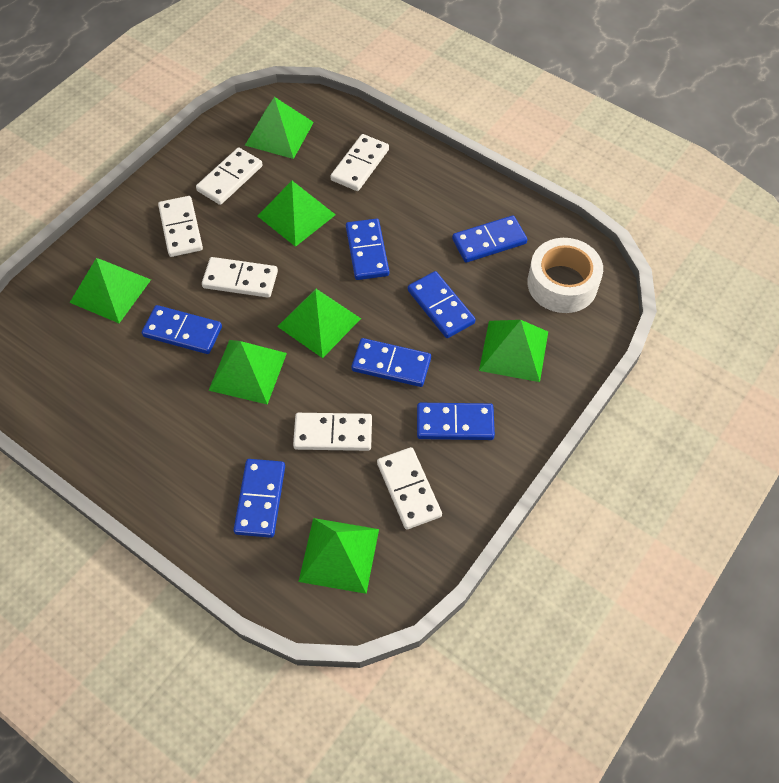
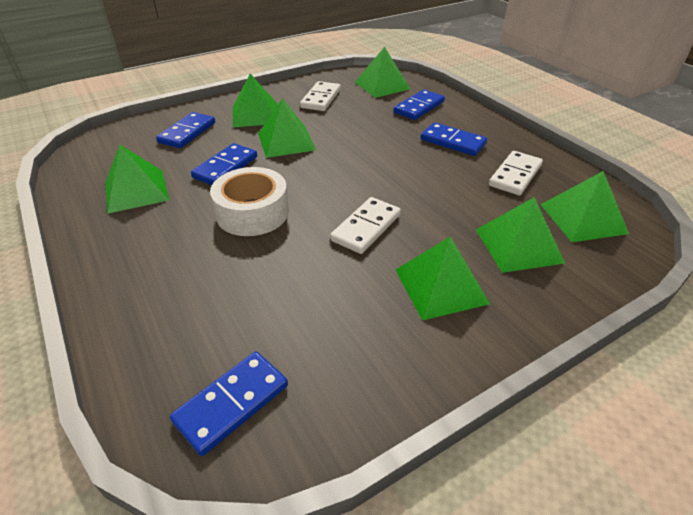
blue domino: [142,305,222,354] [233,459,285,538] [346,219,389,280] [351,338,431,387] [408,271,476,338] [417,403,495,440] [452,215,527,263] = 7 -> [156,112,215,148] [170,351,288,456] [191,143,257,185] [393,90,445,120] [421,122,487,156] = 5
white domino: [158,196,203,257] [196,147,263,205] [202,257,278,298] [293,413,372,451] [330,134,389,191] [377,447,442,530] = 6 -> [300,81,341,111] [330,197,401,254] [489,151,543,196] = 3

